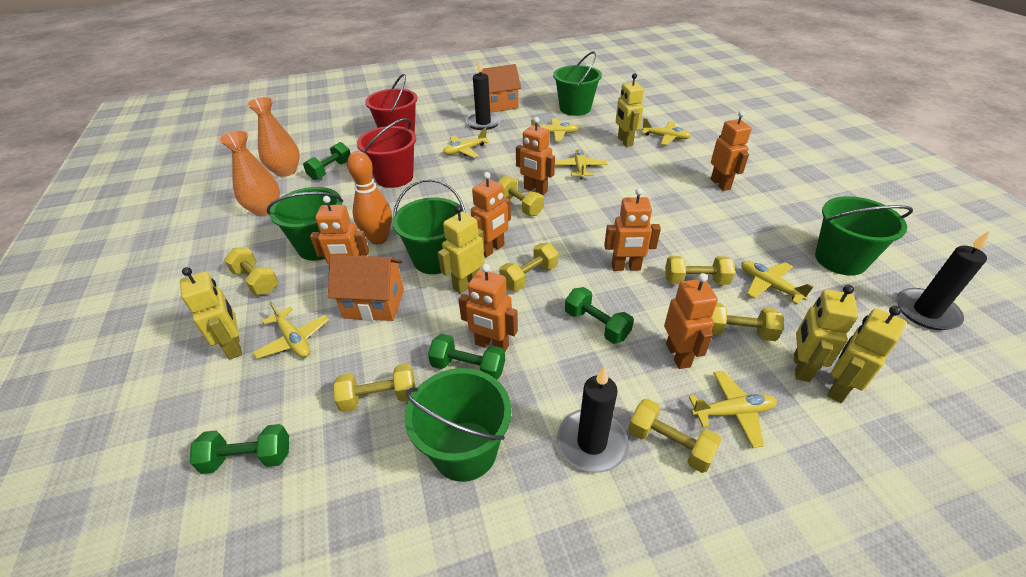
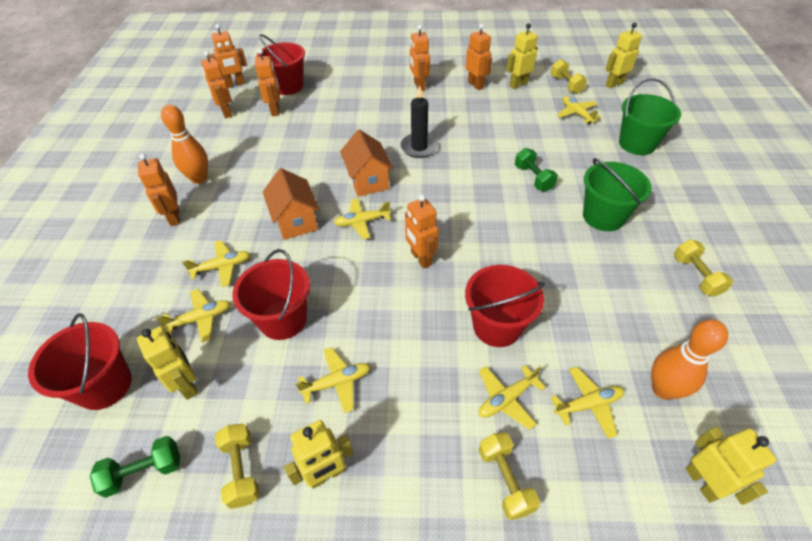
black candle: [466,59,501,130] [557,366,629,473] [897,231,989,330] = 3 -> [400,85,439,158] = 1
green bucket: [267,187,343,261] [392,179,466,274] [405,368,511,482] [553,52,602,116] [815,196,913,276] = 5 -> [583,158,652,231] [619,78,681,155] = 2
green dumbbell: [190,424,289,474] [303,142,350,180] [428,334,505,380] [565,287,634,344] = 4 -> [90,436,180,498] [515,148,558,192] = 2
orange bowling pin: [347,151,392,245] = 1 -> [161,105,208,184] [651,319,728,400] = 2
orange vase: [219,130,280,216] [247,97,300,177] = 2 -> none = 0
red bucket: [357,118,416,188] [365,74,417,133] = 2 -> [28,313,132,410] [232,249,310,340] [257,34,305,95] [465,265,545,347] = 4
yellow dumbbell: [224,248,278,295] [333,364,416,412] [498,176,544,216] [499,243,558,291] [628,398,721,473] [665,256,735,285] [711,303,783,341] = 7 -> [215,424,260,509] [479,432,540,520] [550,59,587,94] [674,239,733,297] = 4

